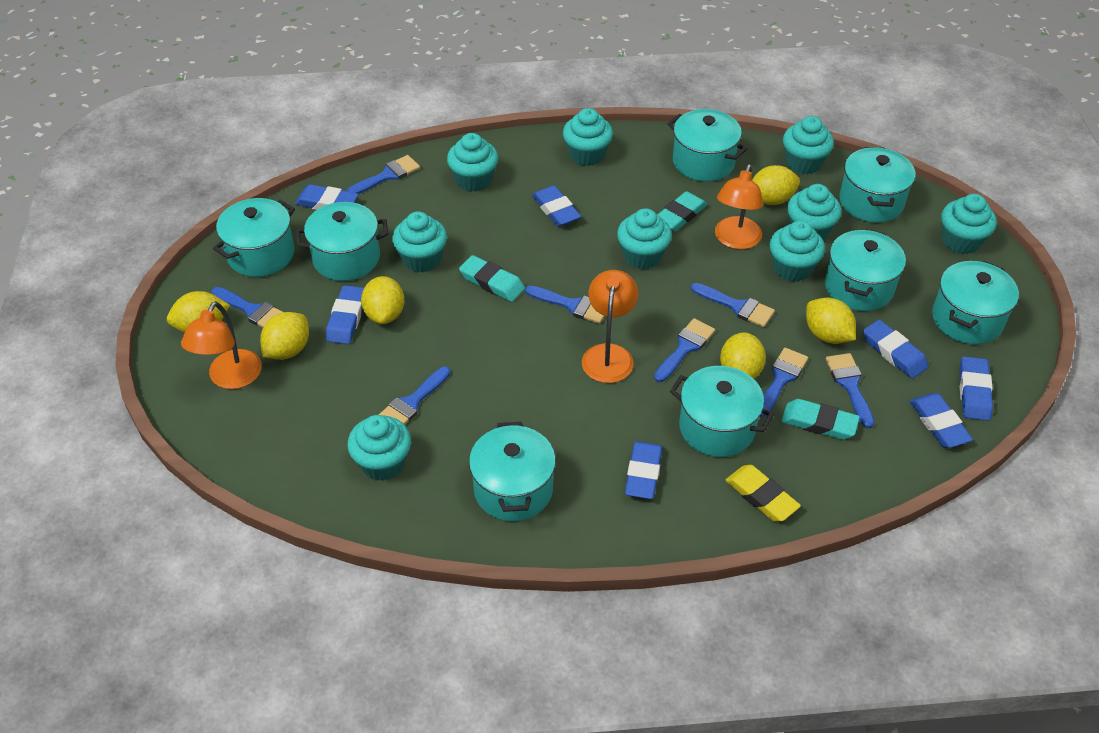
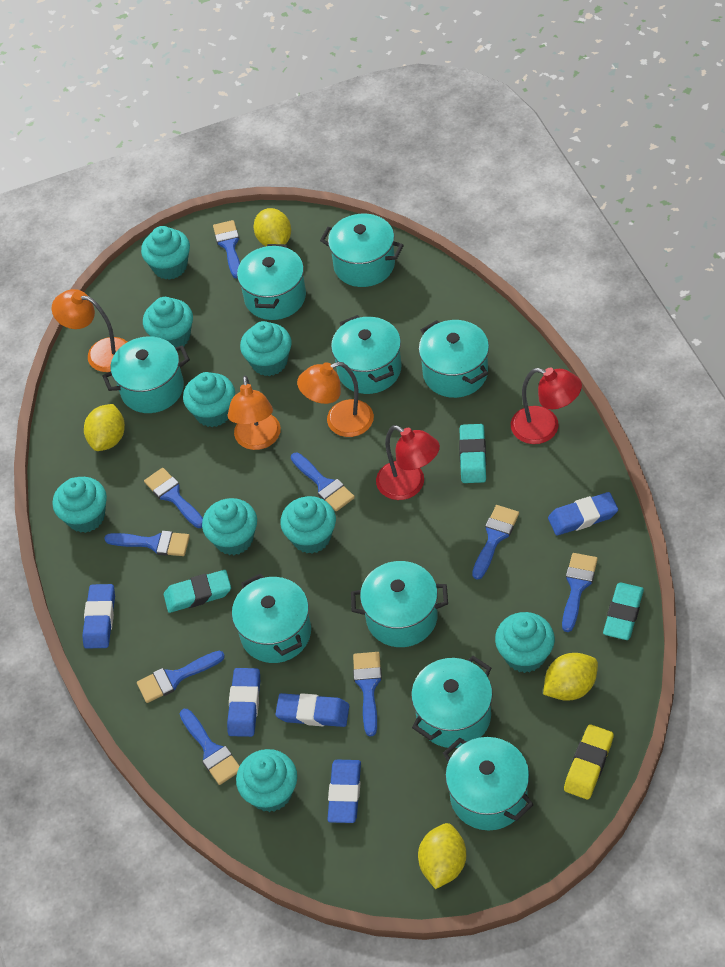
blue brush: [212,287,284,328] [347,155,420,194] [379,367,450,425] [525,286,604,324] [654,318,715,382] [691,283,775,327] [760,347,808,417] [826,353,874,428] = 8 -> [104,531,190,556] [137,651,225,703] [144,468,203,528] [180,709,240,785] [213,220,240,279] [291,453,355,511] [353,652,382,737] [472,505,519,580] [562,553,598,632] = 9
blue eraser: [295,184,359,210] [326,285,364,344] [532,185,581,227] [625,441,663,499] [863,320,929,379] [910,393,973,448] [959,356,993,421] = 7 -> [82,584,115,649] [227,668,260,737] [275,693,349,727] [327,760,361,823] [548,492,618,535] = 5
red lamp: none = 0 -> [376,425,440,500] [511,368,582,444] = 2
turquoise pot: [213,198,295,277] [296,202,388,281] [469,422,556,521] [667,109,747,182] [670,366,774,457] [825,229,906,311] [839,147,915,223] [932,261,1019,344] = 8 -> [103,336,190,413] [232,573,311,663] [237,244,306,320] [320,214,404,287] [331,315,401,394] [351,561,448,647] [411,656,493,748] [418,320,489,398] [443,737,533,831] = 9
yellow lemon: [167,291,230,333] [260,312,309,360] [361,276,405,324] [720,332,766,379] [752,165,800,205] [806,297,856,344] = 6 -> [84,404,125,451] [254,208,291,246] [418,823,466,889] [543,653,598,701] = 4

